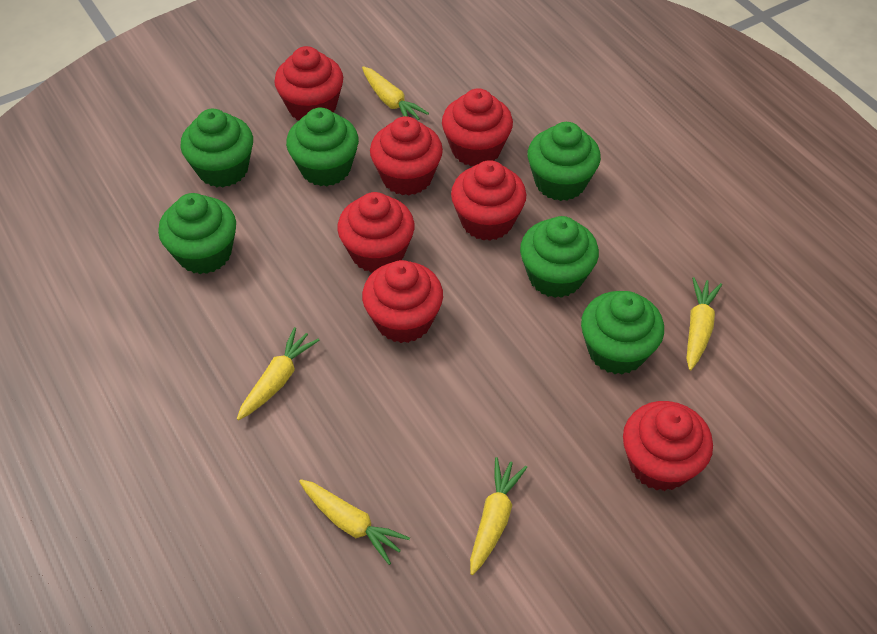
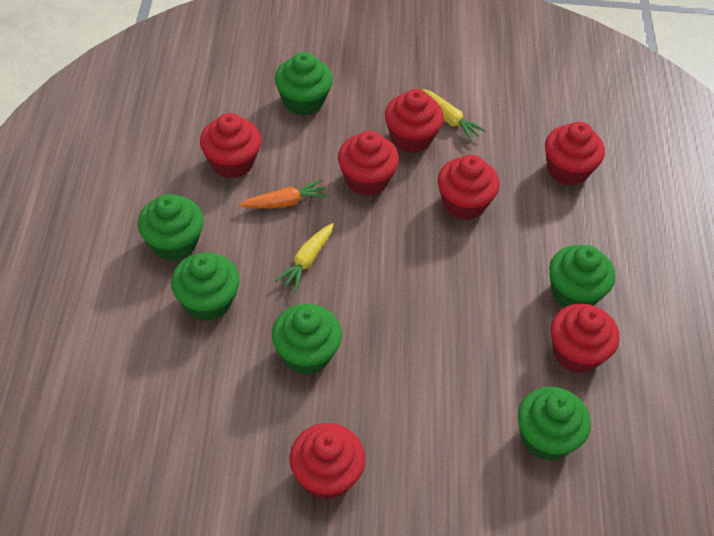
orange carrot: none = 0 -> [239,180,328,209] = 1
yellow carrot: [237,327,320,420] [299,479,410,565] [362,66,429,120] [470,457,527,575] [686,277,722,370] = 5 -> [275,223,334,292] [422,89,486,141] = 2

